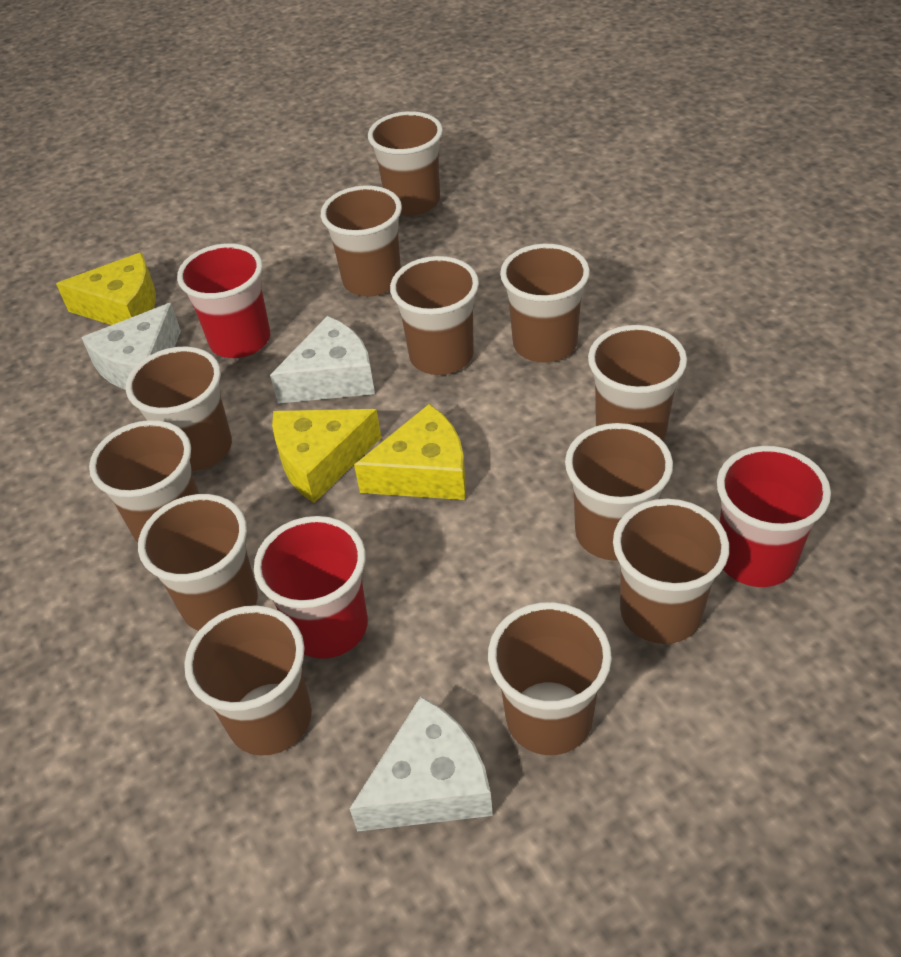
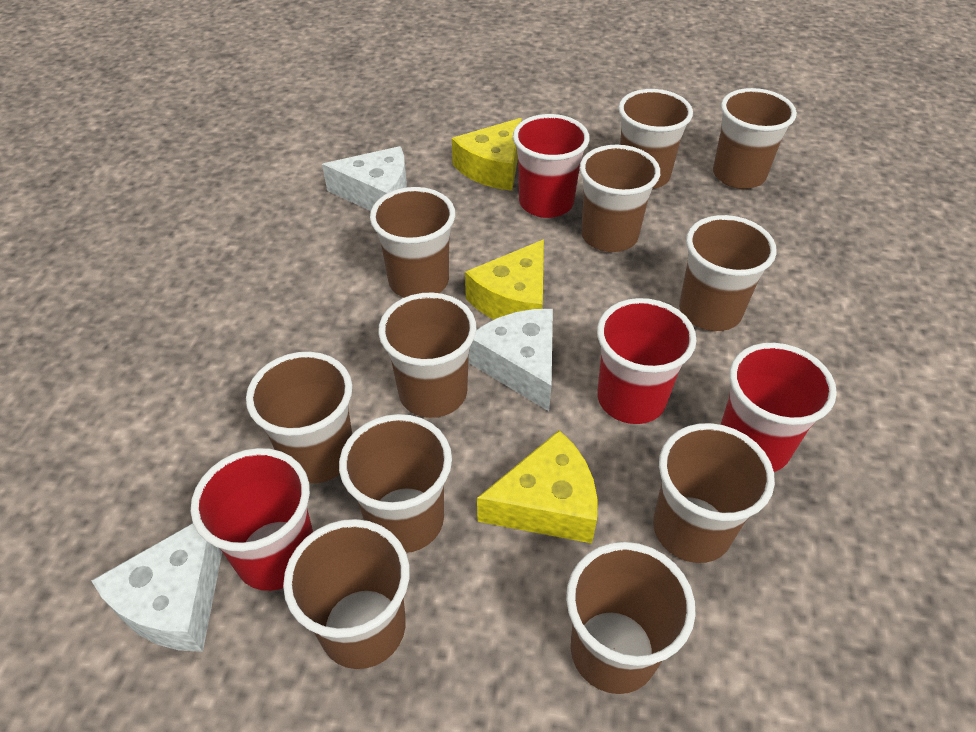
brown cup: [89,420,199,543] [126,347,232,471] [138,494,258,631] [184,605,312,755] [321,185,402,296] [368,111,443,216] [390,256,479,375] [488,602,612,755] [500,244,590,362] [565,423,673,561] [588,325,687,441] [613,499,729,644] = 12 -> [246,352,352,484] [283,519,409,669] [339,414,452,553] [370,187,455,298] [378,292,476,418] [566,542,696,694] [580,145,660,252] [618,89,693,189] [653,423,775,563] [679,215,777,331] [713,88,797,189] = 11
red cup: [177,243,270,358] [254,516,368,659] [717,446,831,587] = 3 -> [191,448,313,591] [513,114,590,218] [597,298,697,424] [721,343,837,472] = 4

